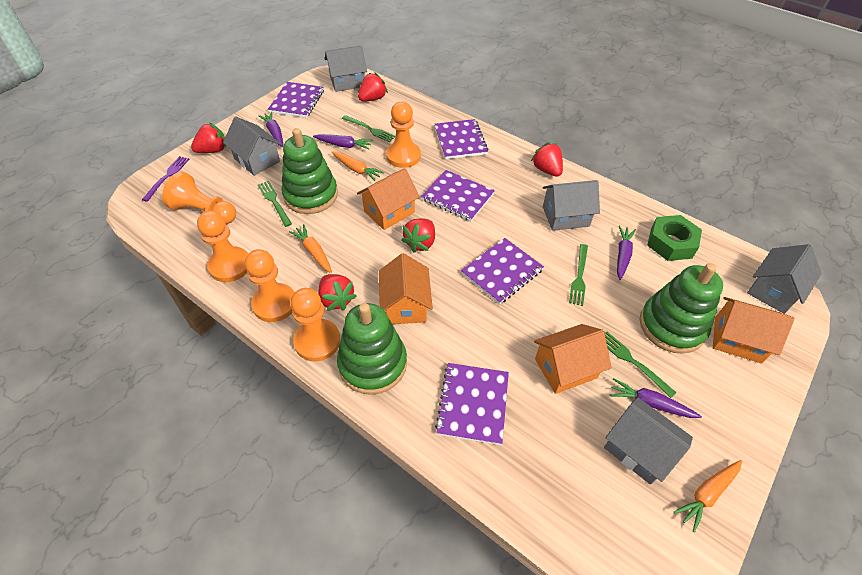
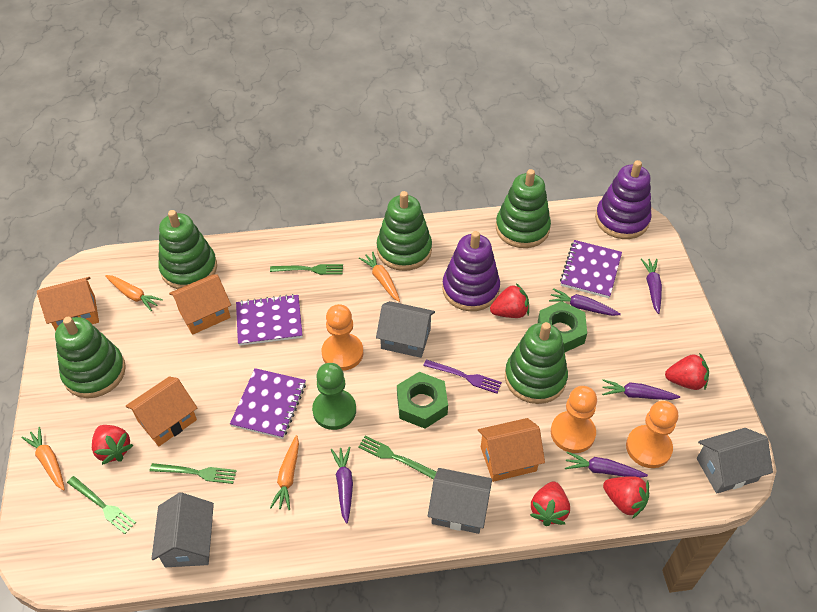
green nut: [647,215,702,261] = 1 -> [397,372,448,429] [538,301,587,352] = 2
green pawn: none = 0 -> [312,363,356,430] = 1
green stacking toy: [281,128,338,214] [337,303,407,395] [640,263,723,354] = 3 -> [55,317,126,398] [158,210,217,289] [377,191,432,271] [496,169,551,248] [505,322,568,404] = 5
grey house: [223,117,281,176] [325,46,367,92] [543,180,600,231] [604,397,693,485] [747,244,822,314] = 5 -> [151,492,214,567] [376,301,435,358] [428,468,492,534] [697,428,773,494] = 4
orange carrot: [289,224,332,273] [331,152,384,181] [674,460,742,532] = 3 -> [22,427,65,491] [105,275,163,311] [270,435,299,510] [359,252,400,302] = 4
orange pawn: [162,172,236,224] [197,210,248,282] [245,249,295,322] [291,288,340,361] [386,102,421,168] = 5 -> [322,304,364,371] [551,386,597,453] [626,401,678,468] = 3
purple carrot: [258,112,283,147] [313,134,373,149] [610,378,702,418] [617,226,636,280] = 4 -> [331,447,353,524] [549,288,621,316] [565,452,648,478] [602,379,680,400] [641,258,662,314] = 5
purple notebook: [268,82,324,118] [421,170,495,221] [435,119,488,159] [435,363,509,445] [461,238,544,304] = 5 -> [230,368,306,439] [236,294,303,346] [560,240,622,298] = 3
purple stacking toy: none = 0 -> [442,231,500,311] [595,160,651,239] = 2

